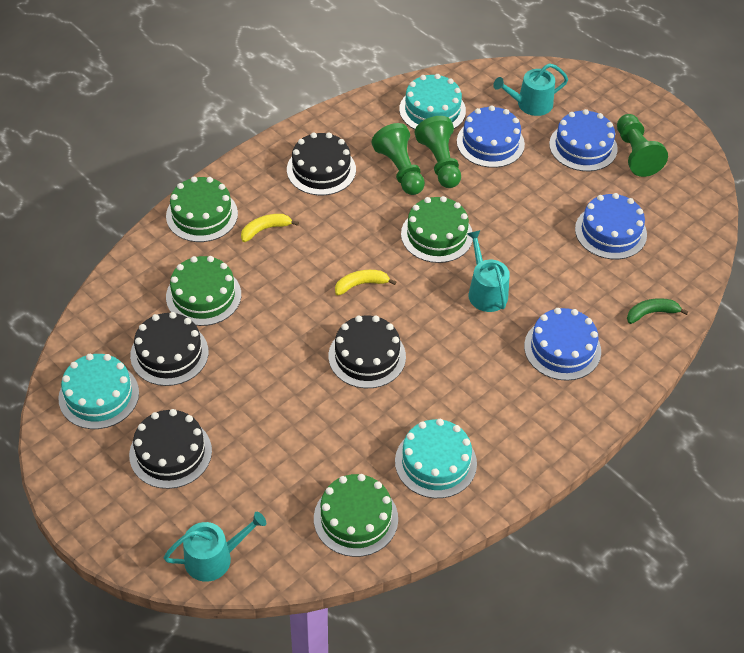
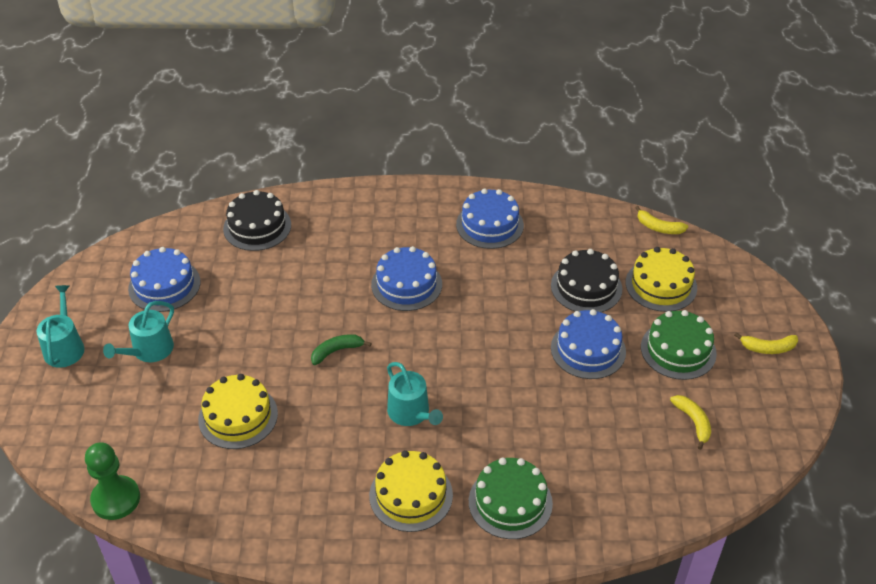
black cake: [129,409,212,489] [130,312,209,386] [287,132,356,195] [329,315,406,388] = 4 -> [223,190,291,251] [551,249,622,312] = 2
green cake: [166,177,238,242] [166,256,241,326] [314,474,398,557] [401,196,473,263] = 4 -> [469,458,553,539] [641,310,717,380] = 2
green pawn: [371,123,425,195] [414,116,461,188] [617,114,668,177] = 3 -> [85,443,140,520] = 1
turquoise cake: [58,354,139,429] [395,419,477,498] [399,74,466,129] = 3 -> none = 0
yellow banana: [241,214,299,242] [335,270,396,295] = 2 -> [635,206,688,234] [670,395,711,450] [734,332,798,354] = 3
yellow cake: none = 0 -> [198,374,278,449] [369,450,453,532] [626,247,697,312] = 3

